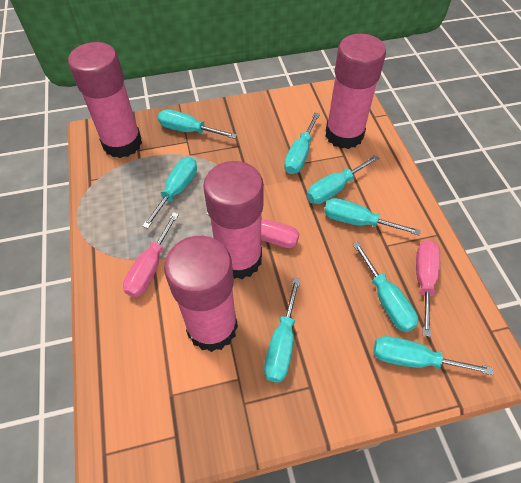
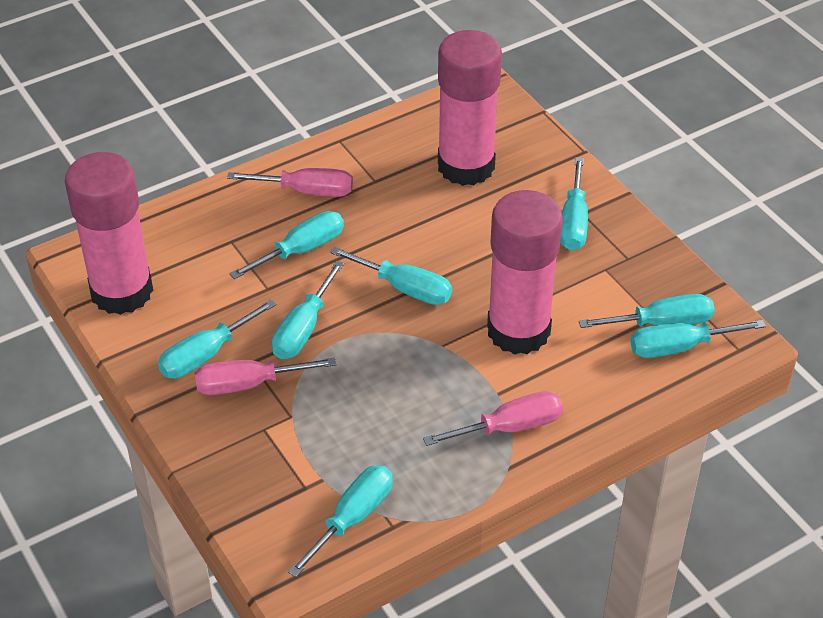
pink glue stick: [68,42,142,158] [164,236,238,352] [203,161,264,279] [326,34,386,149] = 4 -> [65,152,153,315] [438,30,502,186] [487,190,563,355] = 3

